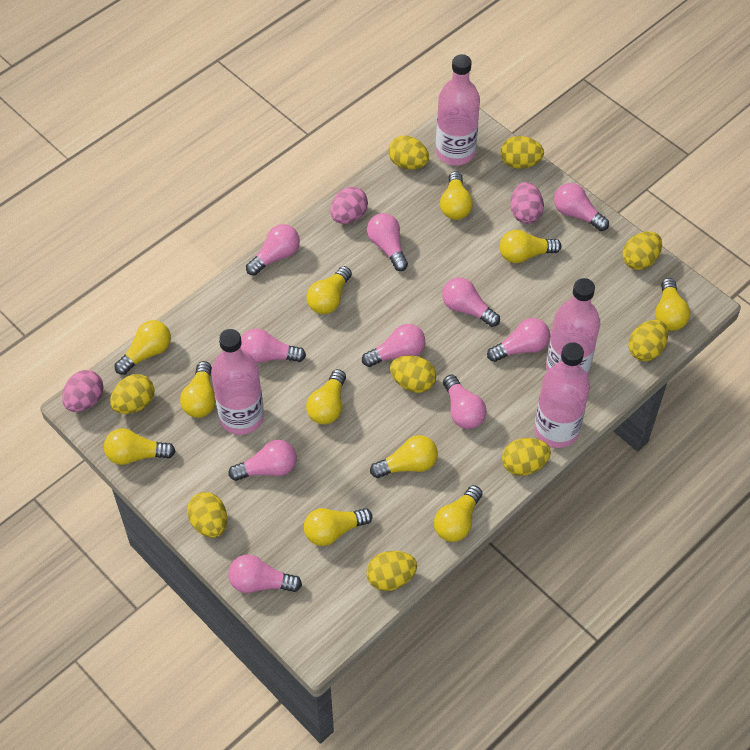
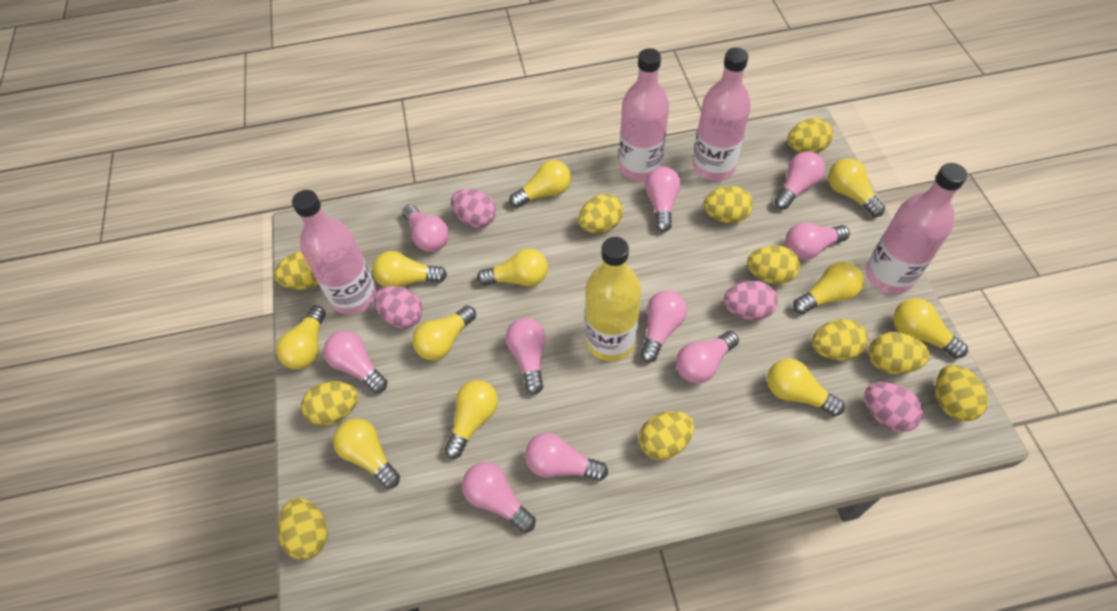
pink egg: [62,370,104,412] [330,187,368,224] [510,182,544,224] = 3 -> [374,286,423,328] [451,189,496,228] [724,281,778,320] [864,382,924,432] = 4
yellow bottle: none = 0 -> [585,237,641,361] = 1
yellow egg: [110,374,154,414] [187,492,227,538] [366,551,417,591] [388,136,429,169] [390,356,436,393] [501,136,544,169] [502,438,551,476] [622,231,662,270] [628,320,668,361] = 9 -> [274,251,318,290] [277,498,328,560] [301,381,358,426] [578,194,623,233] [639,411,694,460] [703,186,753,223] [747,245,800,284] [787,118,833,153] [812,319,868,361] [869,332,930,374] [936,364,988,421] = 11

